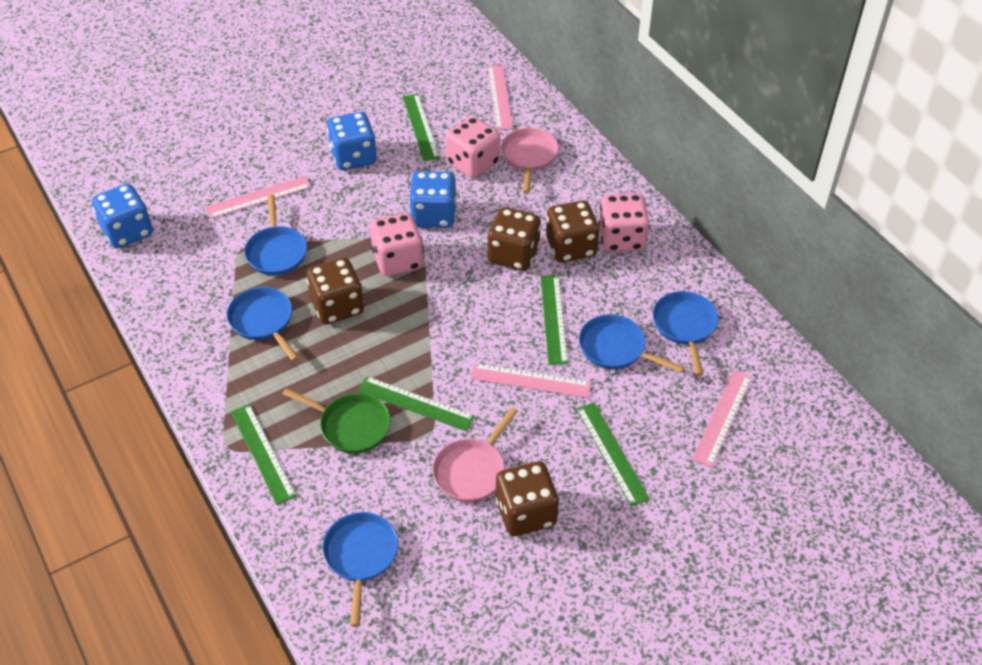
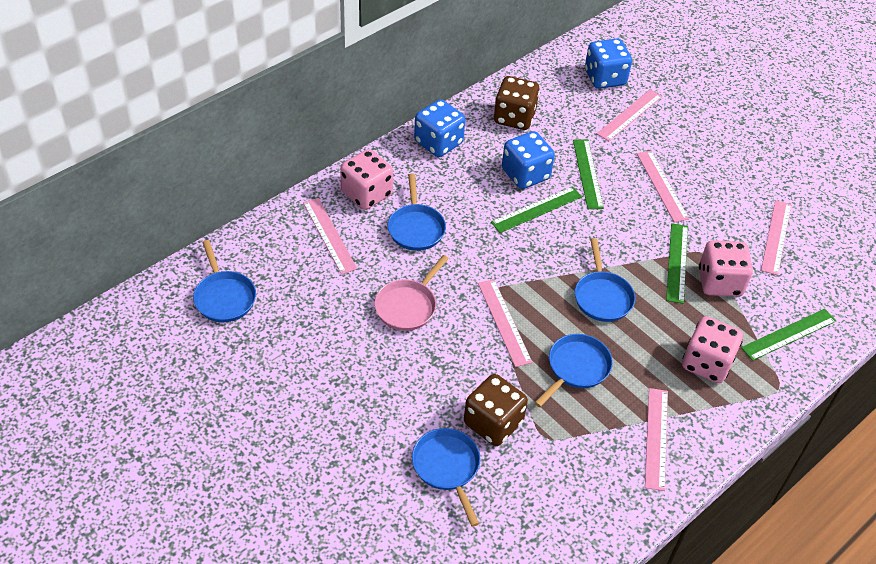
brown dice: [306,257,364,324] [488,207,541,271] [495,462,559,536] [546,201,600,263] = 4 -> [464,374,528,446] [494,76,540,130] = 2
green pan: [282,388,391,454] = 1 -> none = 0
green ruler: [231,404,296,505] [358,376,475,432] [403,94,440,161] [541,276,568,365] [576,403,650,507] = 5 -> [491,187,582,233] [573,139,604,209] [666,223,688,304] [741,309,836,361] = 4
pink pan: [432,407,518,502] [501,128,559,193] = 2 -> [374,255,449,331] = 1
pink ruler: [205,176,311,219] [470,363,592,398] [487,65,513,130] [692,370,752,467] = 4 -> [303,198,357,274] [478,279,532,367] [597,89,662,141] [637,151,689,222] [645,388,668,491] [761,200,792,275] = 6

